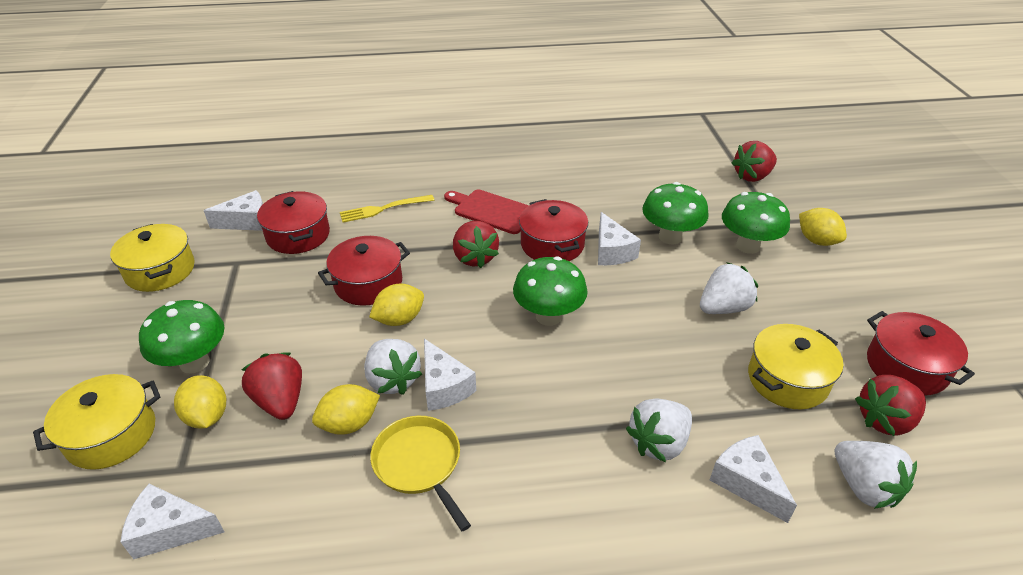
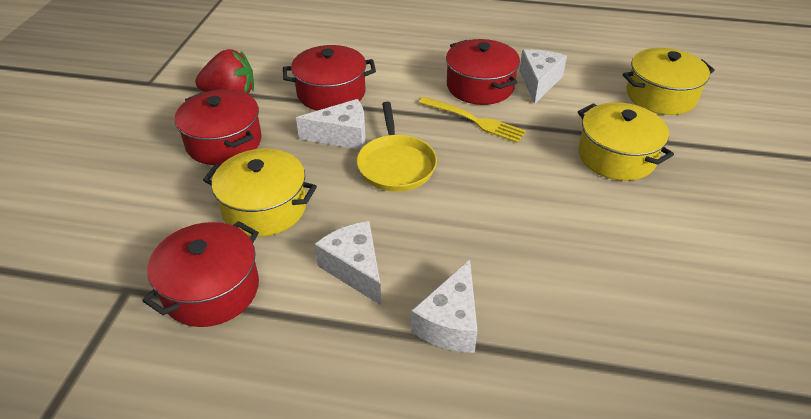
green mushroom: [139,300,225,374] [513,256,588,326] [642,182,709,244] [722,192,790,254] = 4 -> none = 0
red cutting board: [444,190,529,234] = 1 -> none = 0
red strawberry: [242,352,302,420] [453,221,499,268] [732,141,777,182] [855,375,926,436] = 4 -> [195,49,254,94] = 1
white cheese: [120,484,224,559] [204,190,263,231] [424,339,476,411] [598,212,641,265] [710,435,797,523] = 5 -> [296,99,366,150] [314,221,381,305] [411,260,478,353] [519,49,567,104] = 4
white strawberry: [364,339,422,395] [626,398,692,462] [700,262,758,314] [835,441,917,509] = 4 -> none = 0
yellow lemon: [174,375,226,429] [312,384,380,435] [369,284,424,326] [799,208,847,246] = 4 -> none = 0

